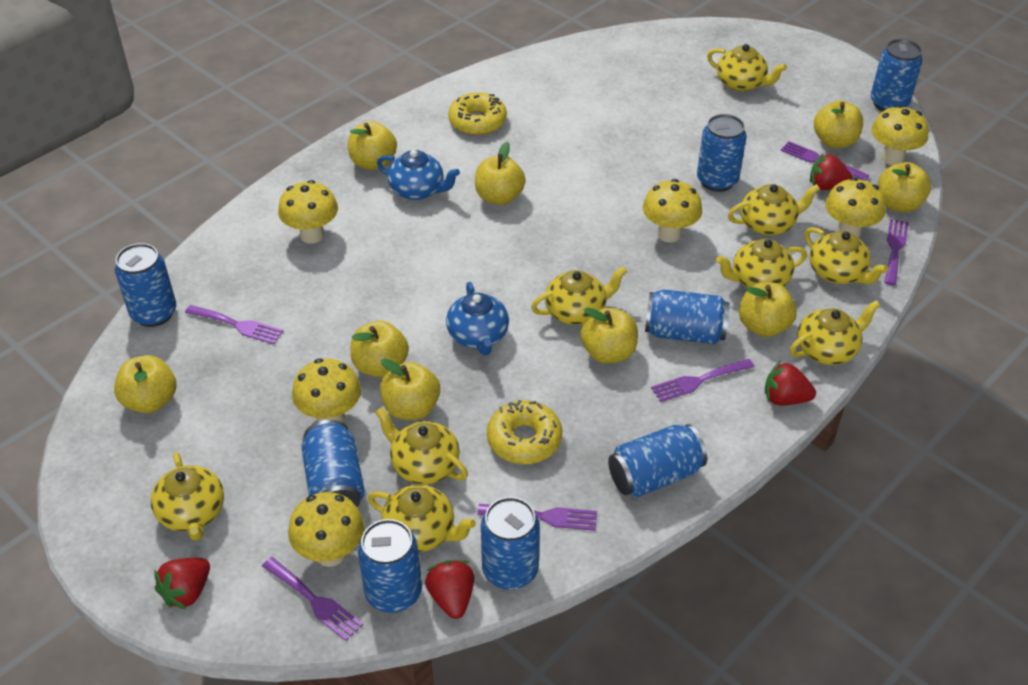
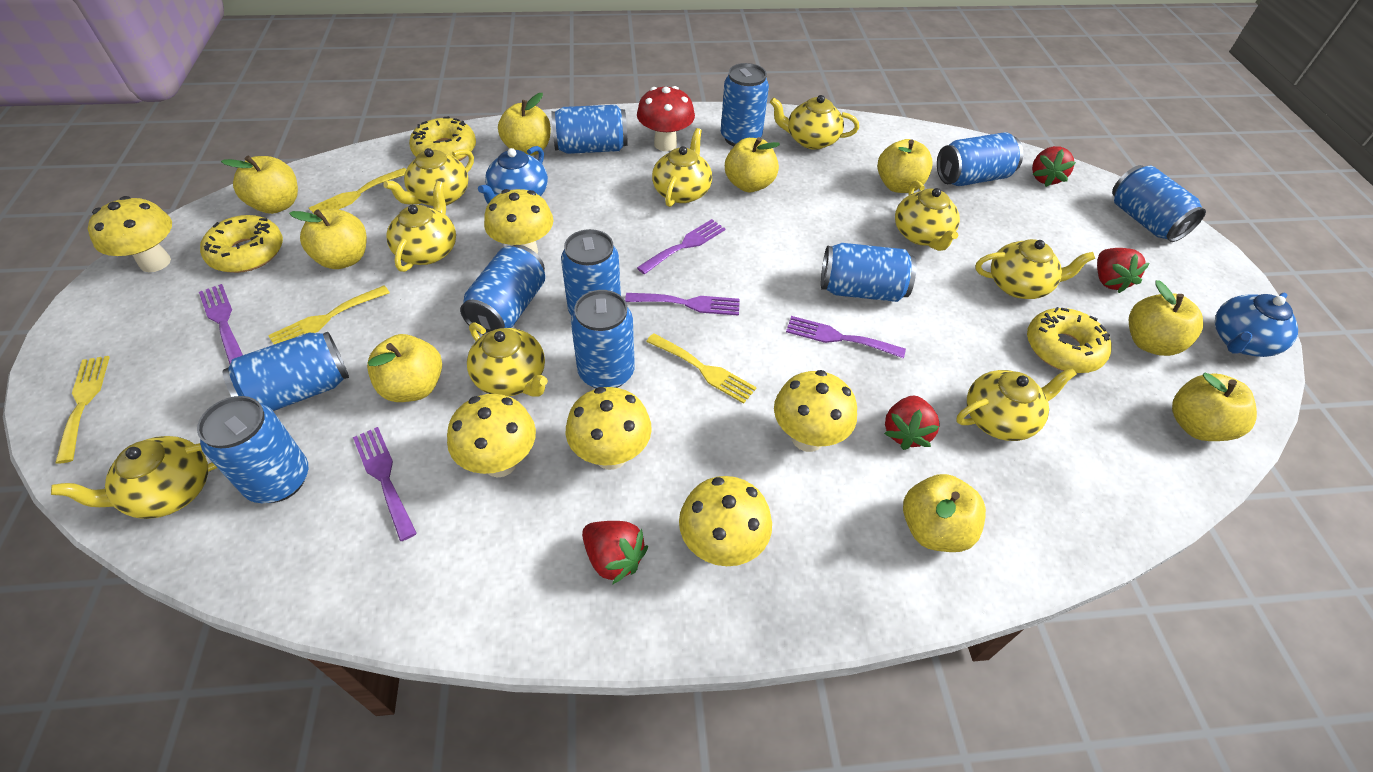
blue can: [115,243,176,327] [301,420,365,507] [358,519,422,613] [481,497,540,590] [608,424,707,497] [645,289,730,344] [697,114,747,192] [871,39,922,111] = 8 -> [197,396,308,503] [223,331,349,411] [460,245,545,335] [551,105,627,154] [561,229,621,316] [571,290,635,388] [721,63,769,146] [821,243,917,302] [937,132,1023,186] [1112,165,1206,242] = 10
purple fork: [185,305,283,344] [262,557,363,641] [477,504,597,531] [651,359,754,402] [781,141,870,181] [884,219,909,285] = 6 -> [199,284,243,364] [353,427,417,541] [625,293,740,316] [637,219,725,274] [786,316,906,359] = 5
red mushroom: none = 0 -> [637,86,695,151] = 1
yellow donut: [448,92,507,135] [487,400,562,464] = 2 -> [200,215,283,273] [409,116,476,161] [1027,307,1112,373] = 3
yellow fork: none = 0 -> [55,356,110,464] [268,285,390,344] [309,168,406,213] [646,333,757,404] = 4

